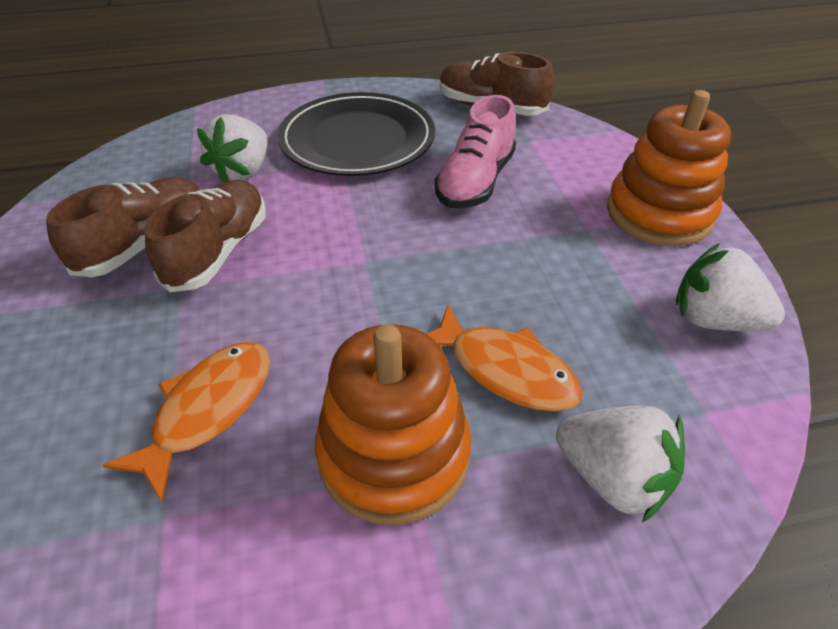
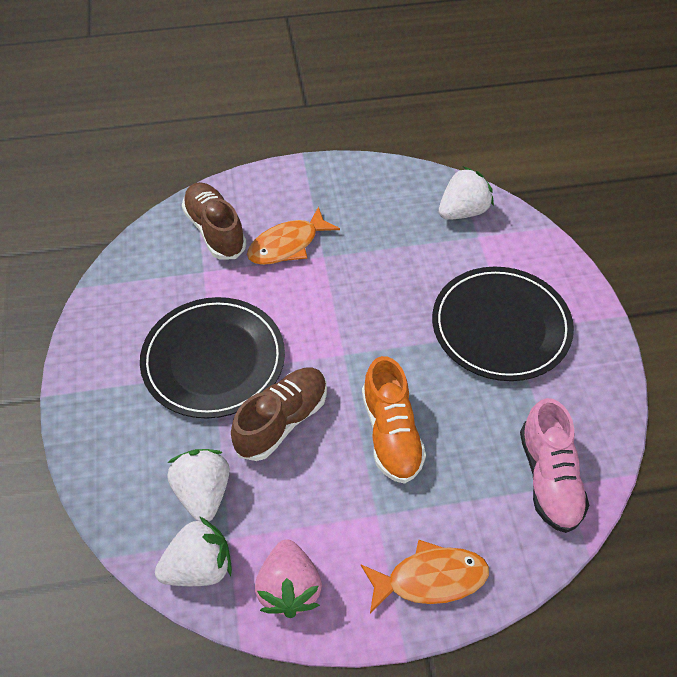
black plate: [277,92,435,176] = 1 -> [140,297,285,418] [432,267,574,381] = 2
brown shoe: [46,177,201,277] [145,180,266,292] [440,52,554,116] = 3 -> [182,182,247,260] [231,368,327,461] = 2
orange shoe: none = 0 -> [362,356,426,484] = 1
orange stacking toy: [315,324,471,525] [607,90,731,246] = 2 -> none = 0
pink strawberry: none = 0 -> [255,539,322,618] = 1

